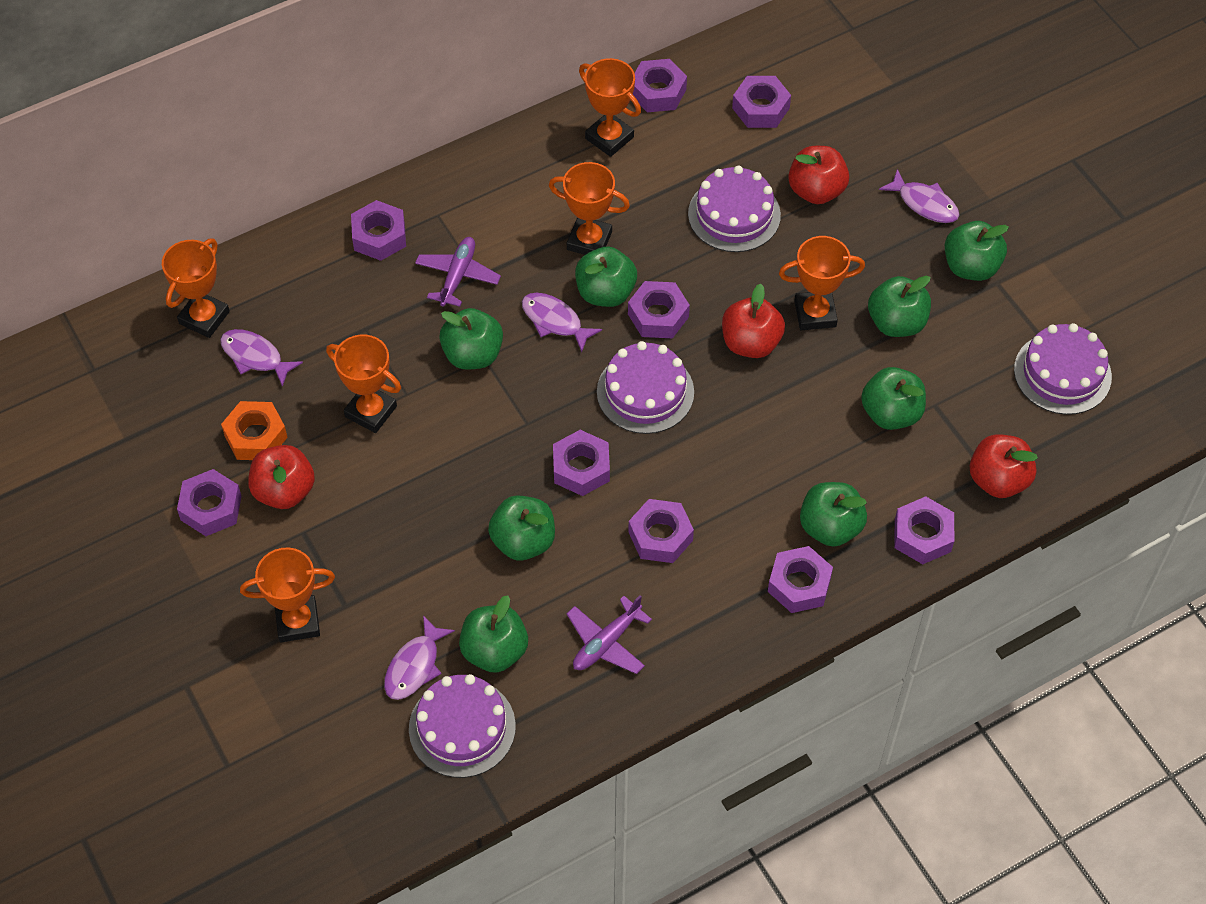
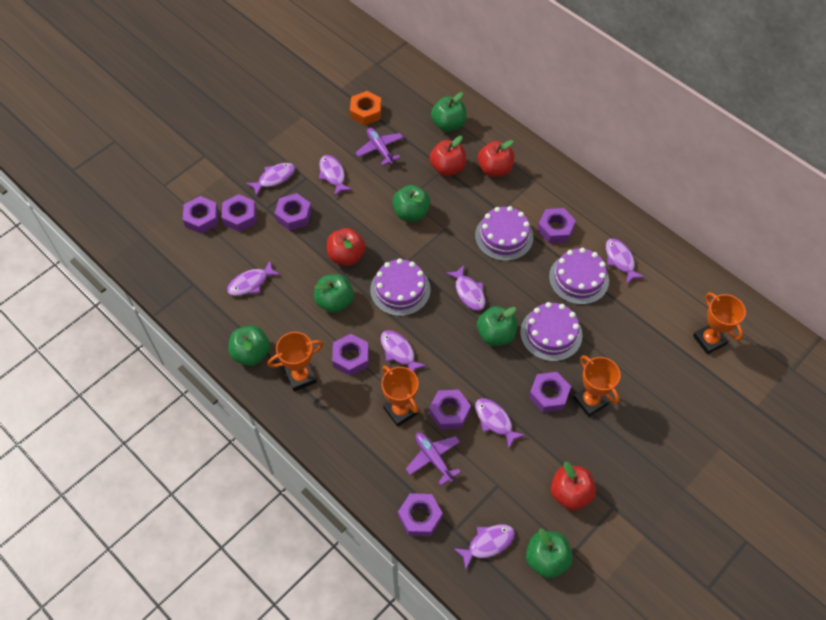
green apple: [439,308,503,370] [459,595,528,673] [488,495,555,561] [575,247,637,307] [800,482,867,547] [861,367,926,430] [868,276,931,337] [945,221,1009,281] = 8 -> [228,325,270,366] [314,274,354,313] [392,185,430,222] [431,92,467,132] [477,306,517,346] [526,529,573,579] = 6
orange trophy: [162,239,230,338] [240,548,335,642] [326,334,401,433] [549,162,630,255] [579,58,641,157] [779,236,865,330] = 6 -> [268,332,323,391] [381,365,419,427] [574,355,621,417] [693,292,746,354] = 4
purple fish: [220,329,303,387] [384,615,455,700] [522,293,602,352] [879,169,959,223] = 4 -> [227,261,280,296] [246,163,295,197] [319,155,352,196] [380,330,427,372] [446,265,485,311] [453,524,515,570] [475,398,526,449] [606,238,645,285] = 8
purple nut: [177,469,242,536] [351,200,406,261] [553,430,610,496] [628,281,690,339] [628,499,694,563] [633,59,687,112] [732,76,791,128] [768,546,833,613] [894,496,954,564] = 9 -> [183,196,218,234] [221,194,257,232] [275,193,312,230] [332,334,369,376] [398,493,443,536] [429,390,471,430] [529,372,571,413] [537,208,576,243] = 8

